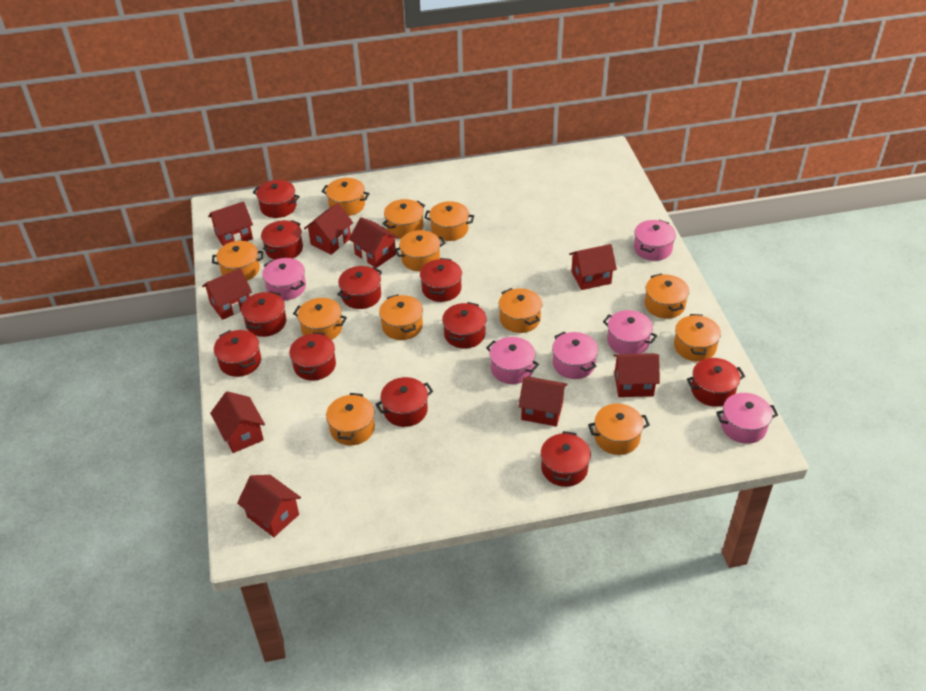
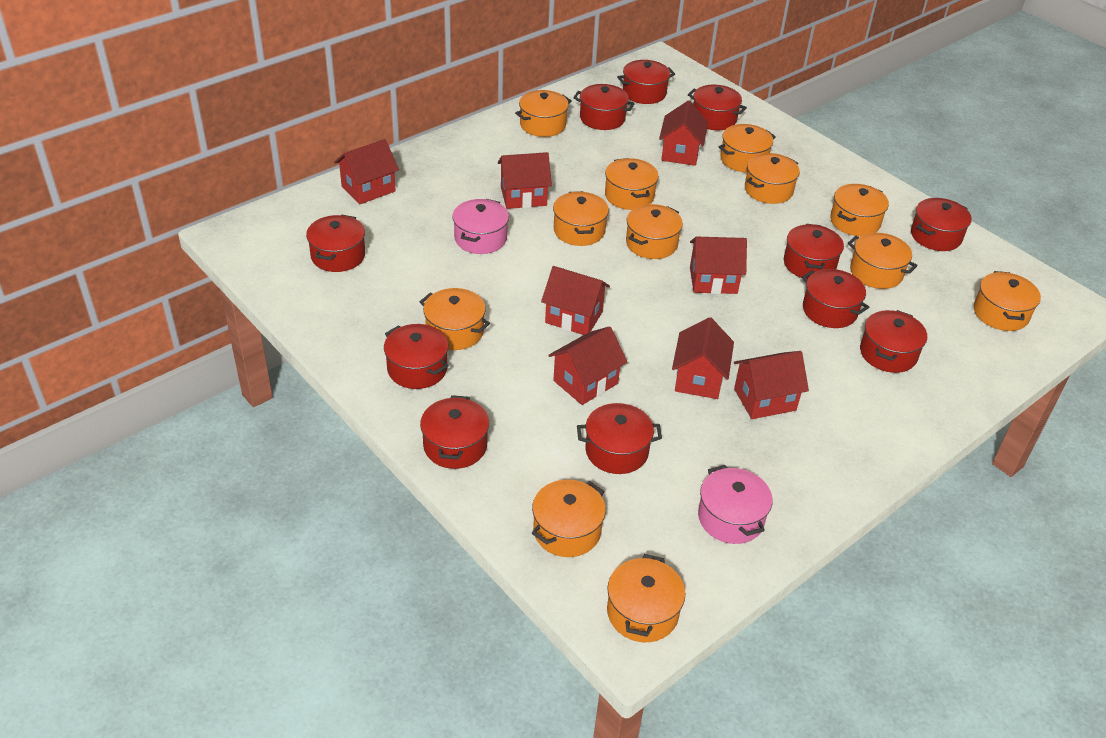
pink pot: [262,258,306,300] [486,337,539,384] [552,332,598,379] [603,310,657,354] [634,220,676,261] [716,393,778,444] = 6 -> [452,199,509,254] [698,465,773,544] = 2
red house: [202,268,252,320] [208,202,253,246] [210,391,265,453] [237,475,301,537] [304,203,353,255] [349,217,399,268] [518,376,568,427] [569,244,617,290] [614,353,660,397] = 9 -> [334,139,399,204] [498,152,552,209] [541,266,610,335] [548,326,627,405] [659,100,708,166] [672,317,734,399] [690,237,747,294] [734,351,809,419] = 8

